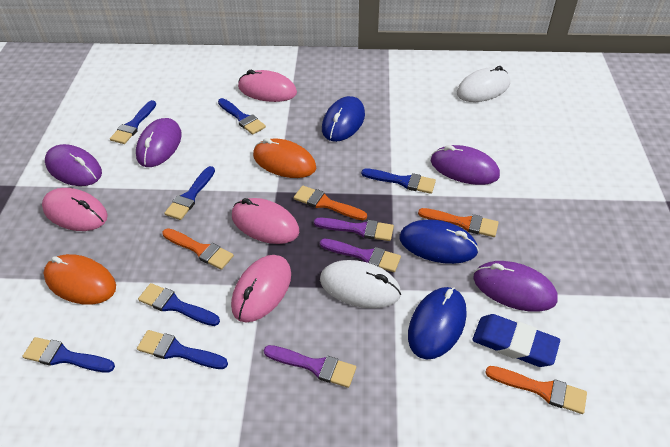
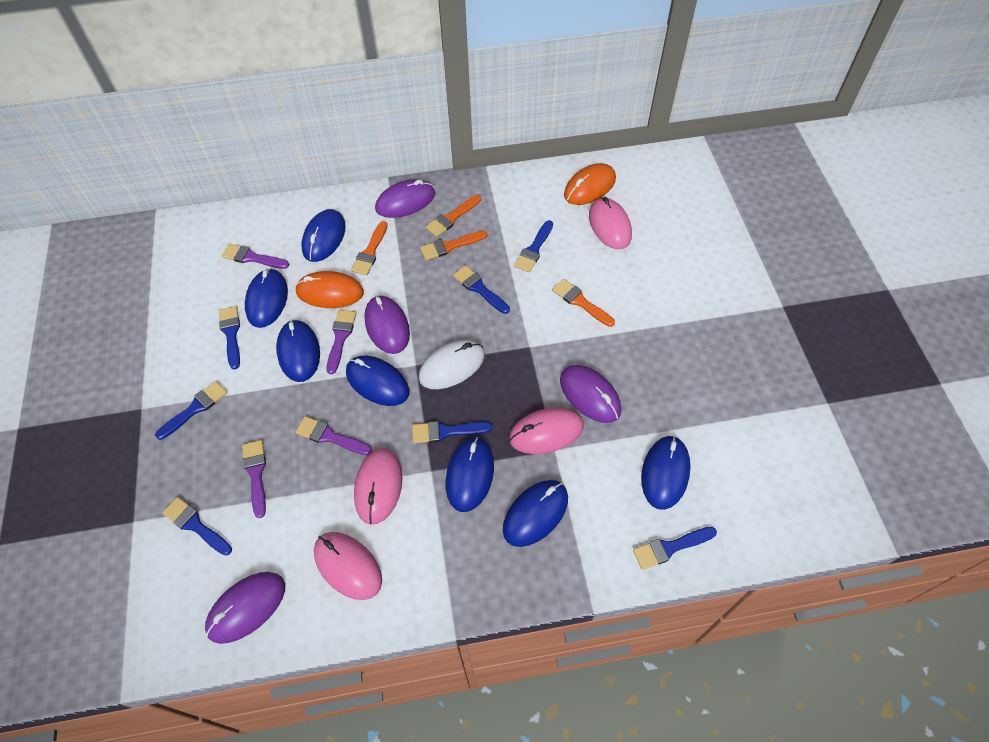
blue eraser: [472,314,560,367] = 1 -> none = 0
blue mouse: [322,96,365,142] [400,220,479,264] [408,287,466,359] = 3 -> [245,268,288,328] [276,319,320,382] [302,209,346,262] [346,355,409,406] [446,437,494,512] [503,480,568,547] [641,436,690,510] = 7
purple brush: [264,345,356,388] [314,218,394,241] [320,239,401,272] = 3 -> [221,244,289,269] [242,440,266,518] [295,416,372,455] [327,310,356,374] = 4
white mouse: [320,260,401,308] [457,66,510,102] = 2 -> [419,340,485,389] = 1

